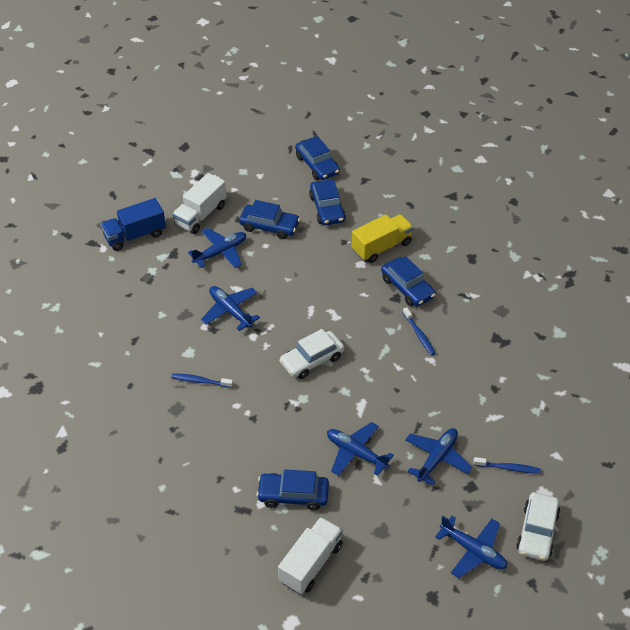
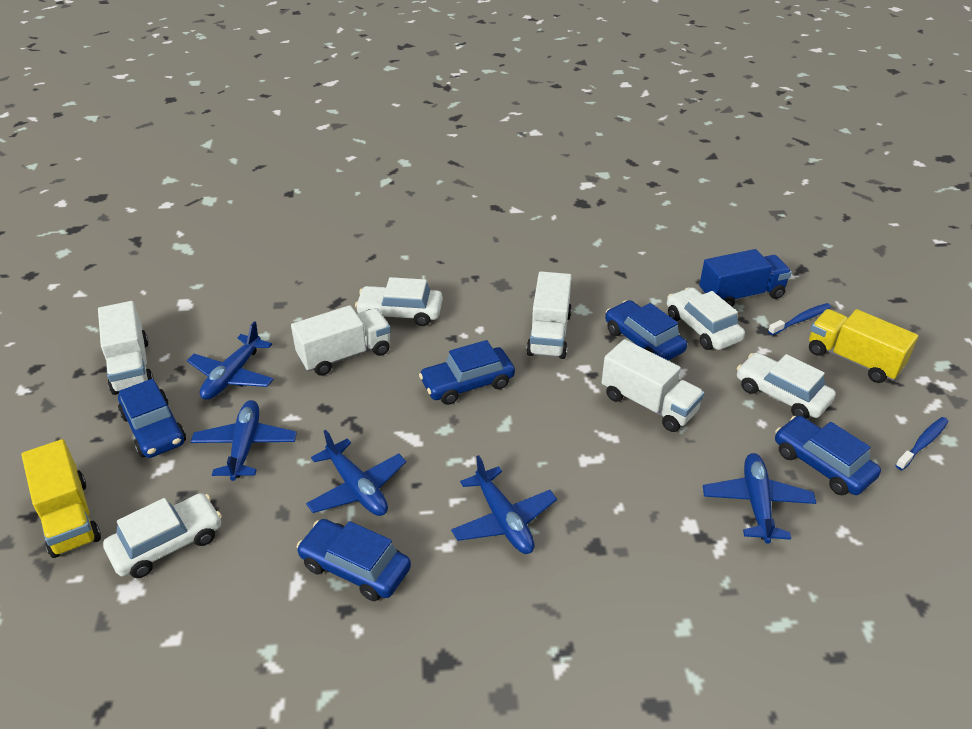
blue toothbrush: [171,373,233,388] [403,307,436,356] [473,457,541,474] = 3 -> [768,303,831,335] [895,417,948,470] = 2
white car: [279,329,344,379] [516,492,560,561] = 2 -> [103,493,222,578] [355,277,443,326] [667,287,745,350] [737,352,836,419] = 4
white truck: [172,173,226,234] [278,517,343,594] = 2 -> [98,301,154,395] [291,305,391,376] [526,271,572,359] [601,339,705,432] = 4
yellow truck: [351,214,414,263] = 1 -> [21,439,101,558] [809,309,918,383] = 2

